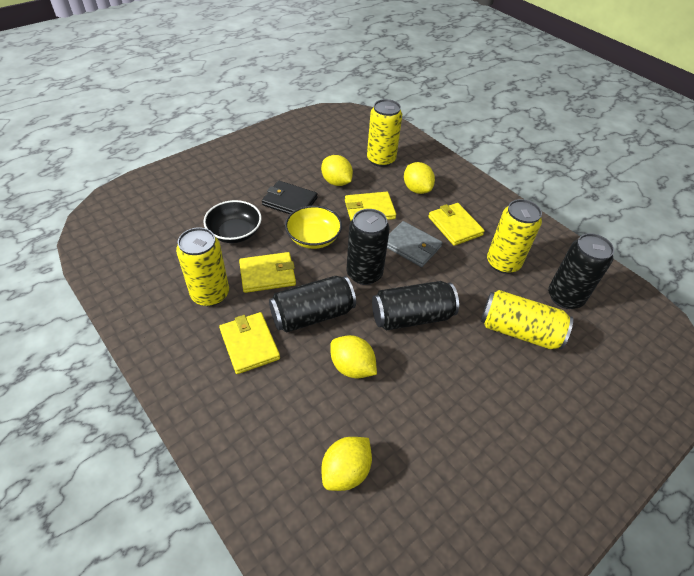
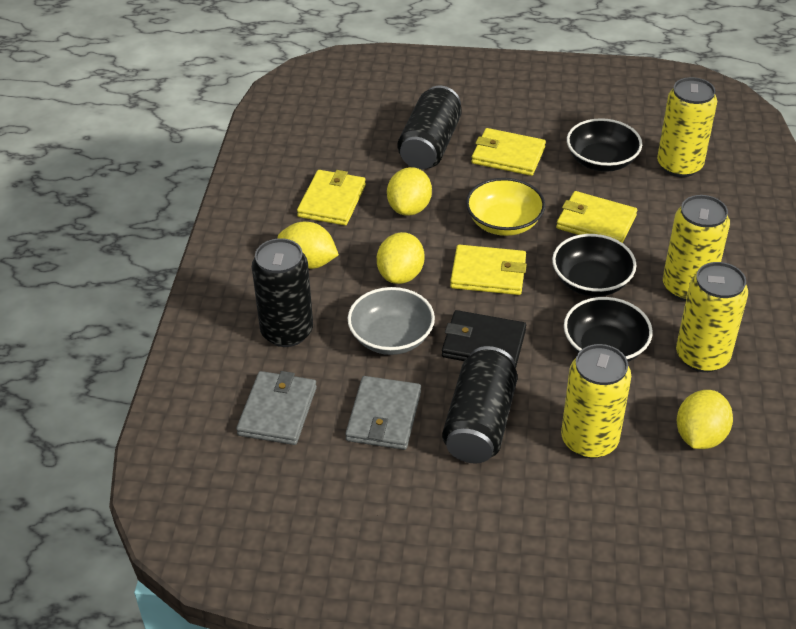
black bowl: [204,200,262,243] = 1 -> [552,234,637,297] [564,297,653,362] [567,118,642,172] = 3
black can: [269,276,356,332] [347,209,390,285] [372,281,459,330] [548,233,614,309] = 4 -> [252,238,313,347] [397,86,462,169] [442,346,518,463] = 3
grey bowl: none = 0 -> [348,287,435,355] = 1
grey wallet: [387,221,442,267] = 1 -> [236,371,317,445] [345,376,421,450] = 2

